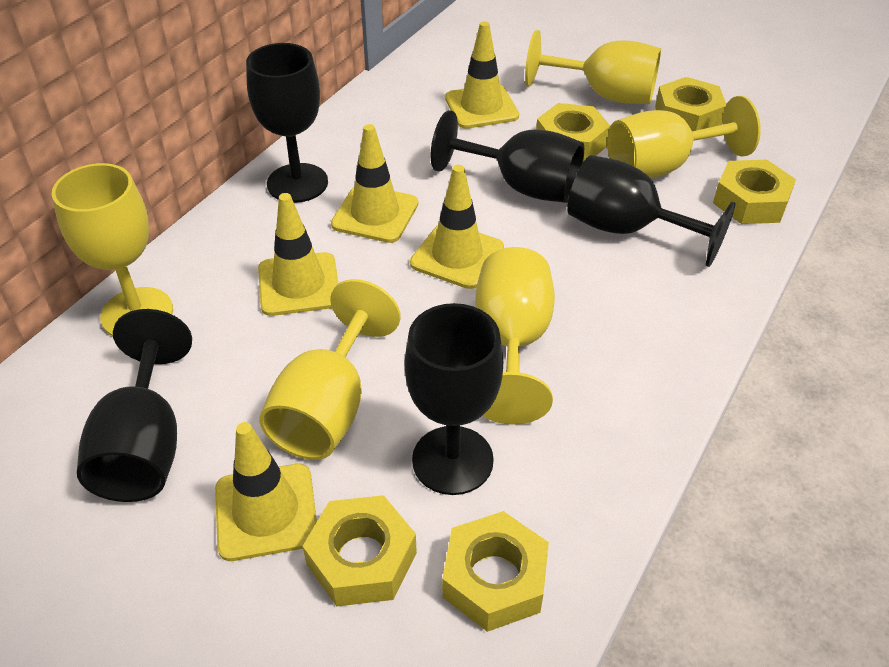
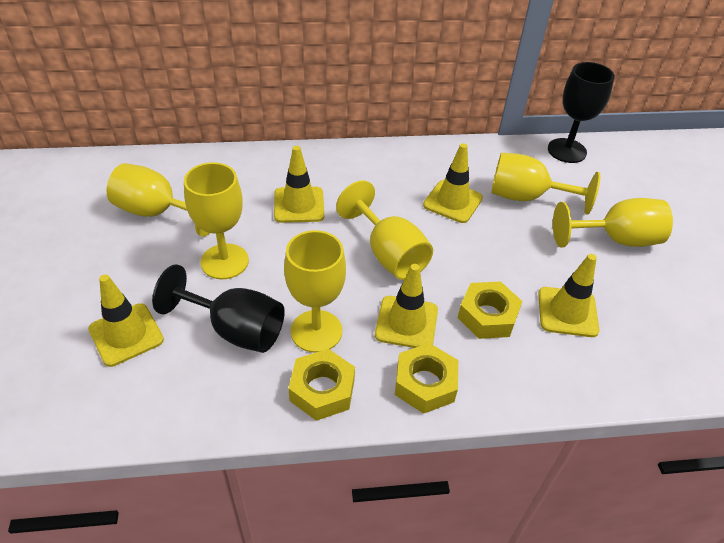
black goblet: [77,309,192,502] [246,43,328,203] [405,303,503,495] [431,110,584,203] [567,155,736,267] = 5 -> [152,264,285,353] [548,62,615,163] = 2
yellow goblet: [52,163,173,336] [259,279,401,460] [476,247,555,425] [525,30,661,104] [607,96,761,178] = 5 -> [107,163,210,237] [184,162,249,279] [284,230,346,353] [336,180,433,280] [491,153,600,215] [553,198,673,248] = 6
yellow nut: [303,495,417,606] [442,511,549,632] [536,103,610,162] [655,77,726,131] [713,160,796,224] = 5 -> [288,349,355,421] [395,343,458,414] [458,281,523,339] = 3

